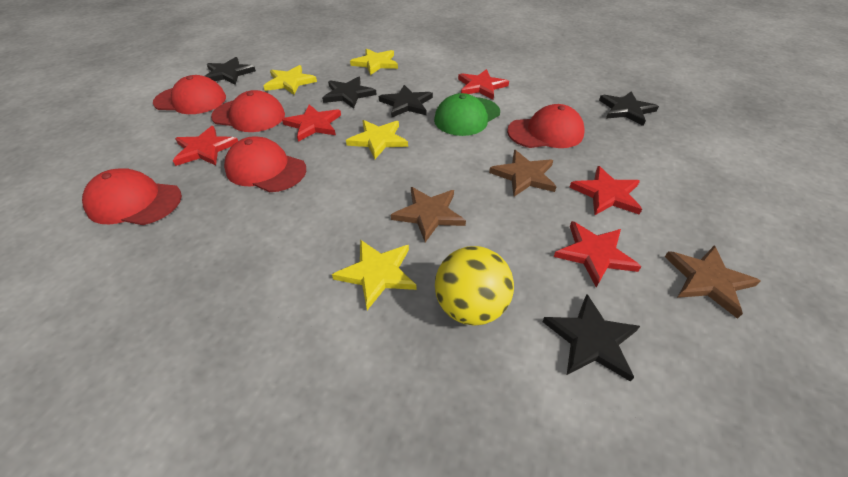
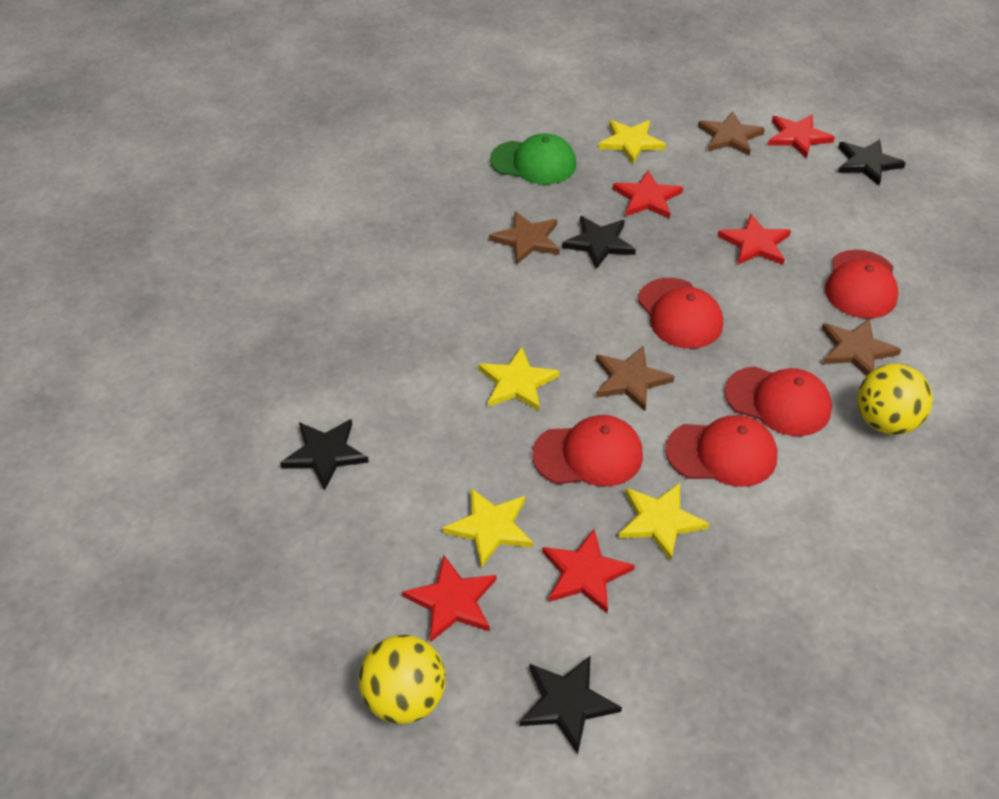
black star: [205,57,256,85] [322,76,377,109] [379,85,433,117] [543,294,640,382] [599,91,659,126] = 5 -> [280,419,369,491] [520,655,622,754] [562,216,636,269] [838,139,906,186] = 4
brown star: [391,187,466,242] [489,150,556,197] [665,246,760,319] = 3 -> [489,211,560,264] [596,346,675,411] [698,111,765,156] [821,319,901,376] = 4
yellow ball: [435,246,514,326] = 1 -> [359,635,446,724] [857,364,933,435] = 2

